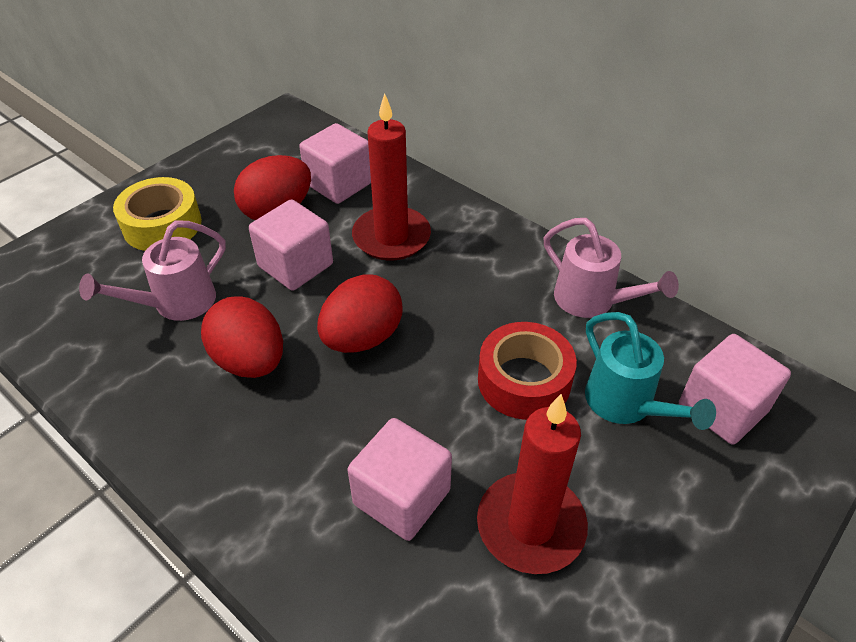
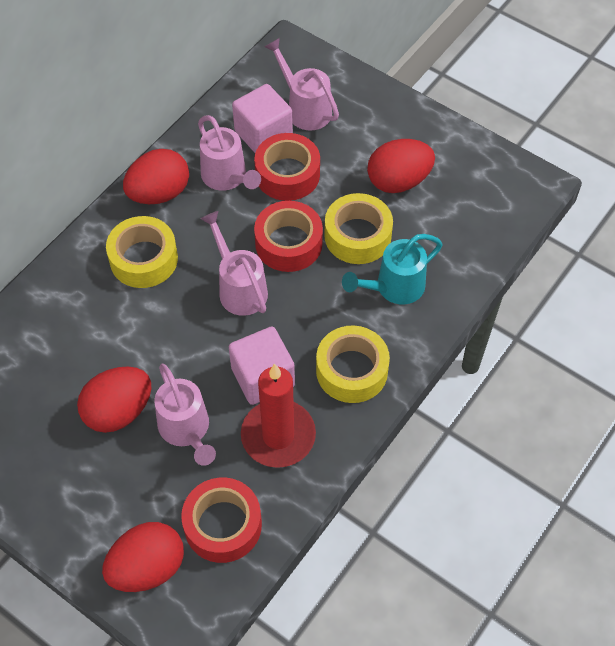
pink cube: [249,200,333,291] [299,123,371,204] [348,418,452,541] [679,334,791,444] = 4 -> [229,327,295,405] [232,84,293,153] = 2
pink watering can: [79,220,226,321] [544,218,679,318] = 2 -> [154,363,216,466] [198,115,261,191] [200,211,268,316] [265,38,339,131] = 4
red candle: [352,94,431,261] [477,394,588,574] = 2 -> [241,364,316,468] = 1
red egg: [201,296,283,378] [234,155,311,220] [317,274,403,353] = 3 -> [77,367,151,433] [102,522,184,592] [123,149,189,204] [367,139,435,193] = 4
red tape: [478,322,577,420] = 1 -> [181,478,262,563] [254,133,320,201] [254,201,323,272] = 3
yellow tape: [113,177,202,251] = 1 -> [106,216,178,288] [316,326,390,403] [324,193,393,264] = 3

